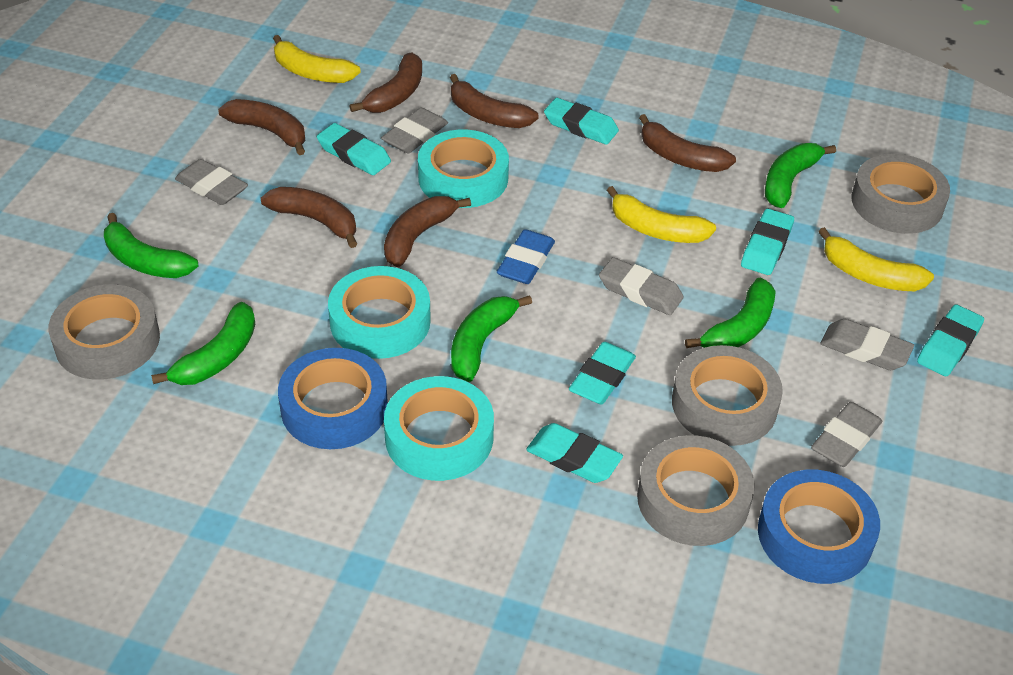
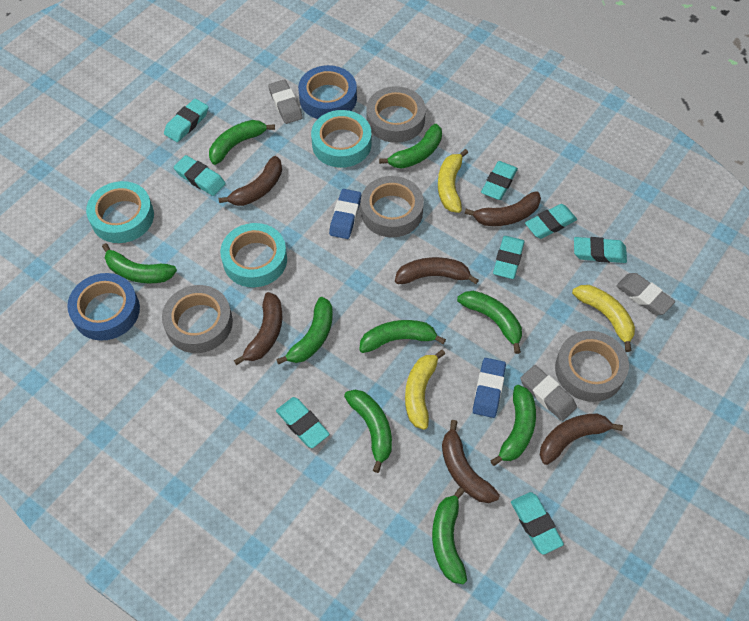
blue eraser: [497,229,555,284] = 1 -> [329,189,361,239] [473,358,506,418] = 2
green banana: [104,213,198,278] [151,302,255,385] [451,295,532,382] [685,278,776,348] [765,143,836,208] = 5 -> [102,243,177,283] [209,120,275,165] [276,297,333,365] [344,390,392,473] [359,320,446,353] [379,124,442,169] [432,487,467,585] [457,291,522,354] [490,385,536,466] = 9
grey eraser: [175,159,248,205] [381,108,448,153] [599,257,684,315] [811,402,882,467] [820,319,914,370] = 5 -> [268,79,303,124] [520,365,577,421] [616,273,675,315] = 3
turquoise eraser: [317,123,391,175] [526,423,623,483] [544,98,619,145] [569,342,636,404] [741,209,794,275] [917,304,984,376] = 6 -> [164,99,209,142] [174,155,226,196] [276,397,330,448] [481,161,518,200] [493,236,524,279] [511,492,564,555] [525,204,577,239] [574,237,627,263] = 8

